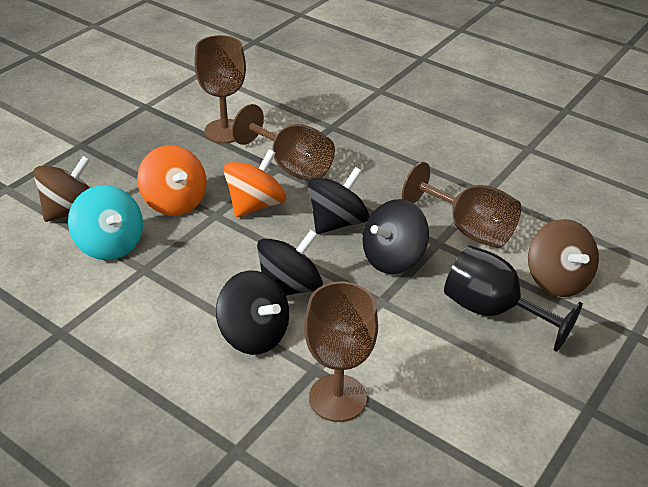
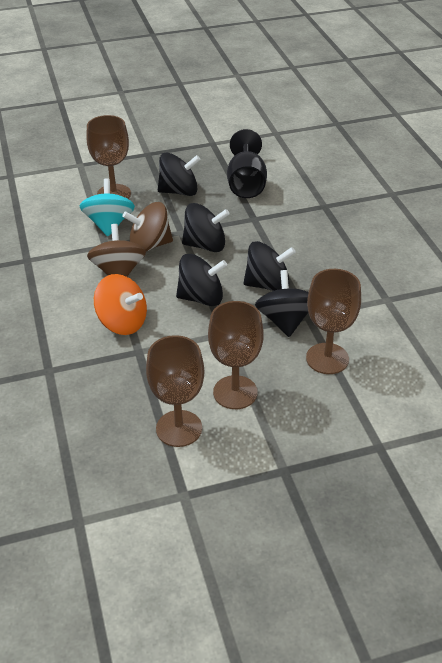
black spinning top: [216,271,289,355] [257,230,323,296] [307,167,370,234] [362,199,429,274] = 4 -> [158,152,201,196] [176,254,227,306] [182,203,230,252] [244,241,296,291] [255,270,309,337] = 5
orange spinning top: [137,145,207,216] [223,149,286,217] = 2 -> [94,274,147,335] = 1

